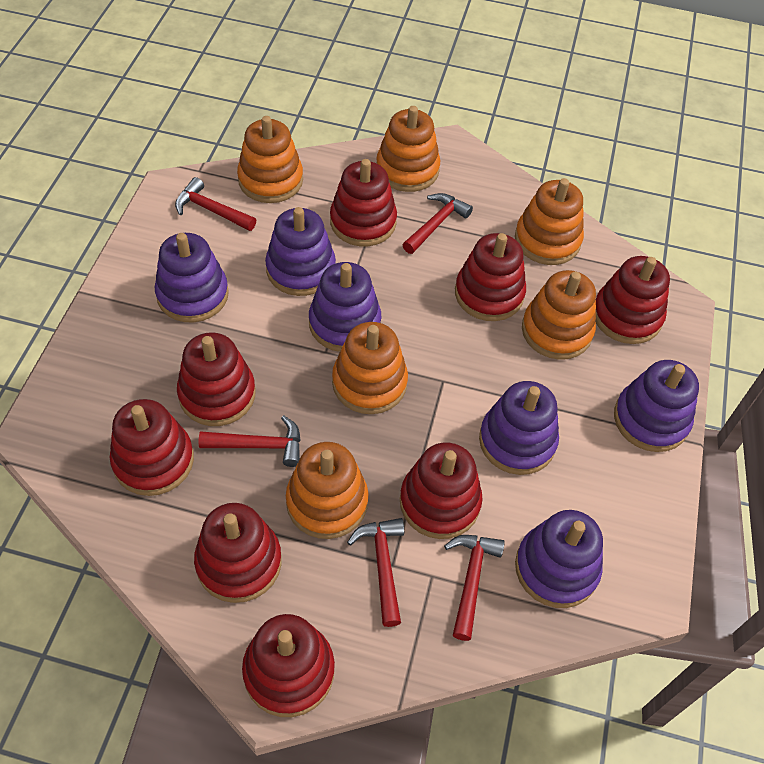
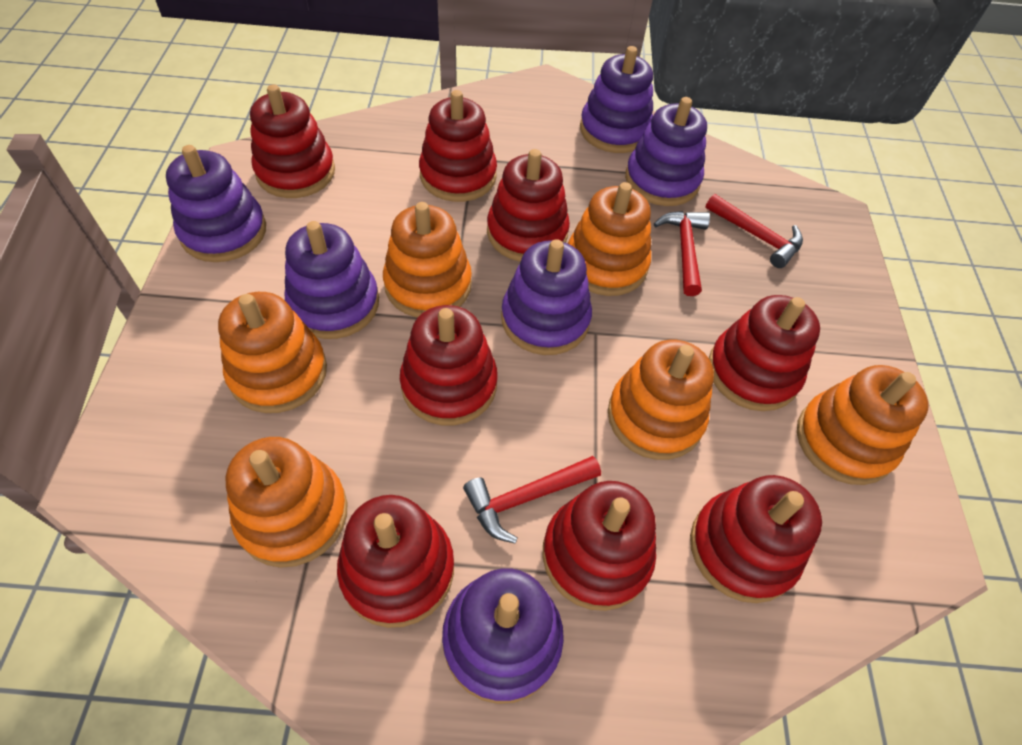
red hammer: [175,177,256,231] [199,415,301,467] [347,518,404,627] [403,193,473,254] [444,535,505,641] = 5 -> [463,456,601,543] [654,211,710,296] [705,194,803,268] = 3

